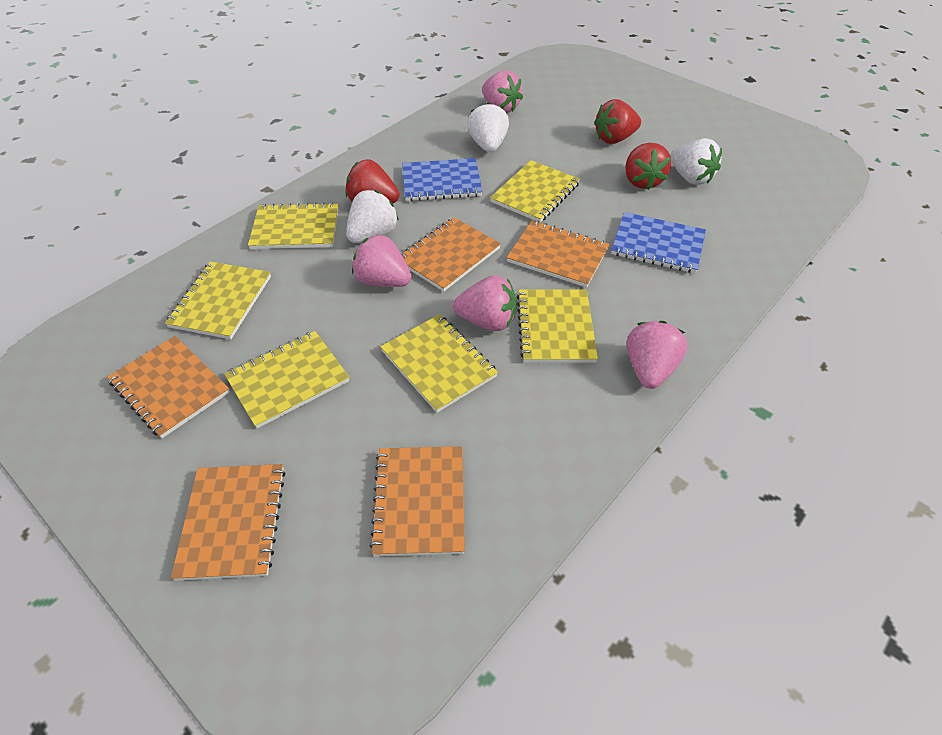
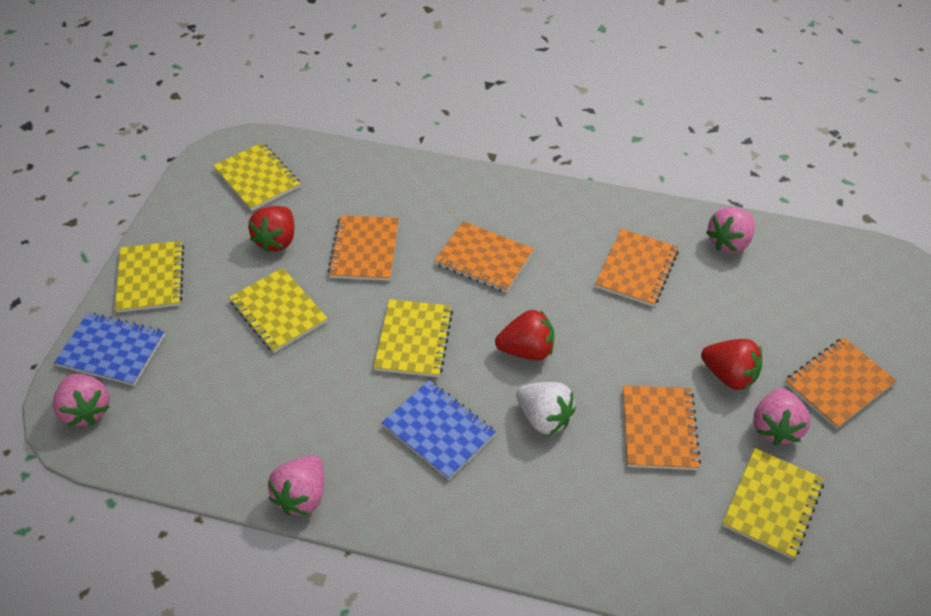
white strawberry: [346,190,399,243] [467,102,509,152] [671,138,722,185] = 3 -> [516,382,576,435] = 1
yellow notebook: [165,261,271,339] [224,331,349,429] [248,202,339,249] [380,314,498,413] [490,160,580,223] [516,289,598,363] = 6 -> [115,241,184,313] [213,142,300,211] [229,268,328,353] [374,299,453,377] [722,448,824,559] = 5

